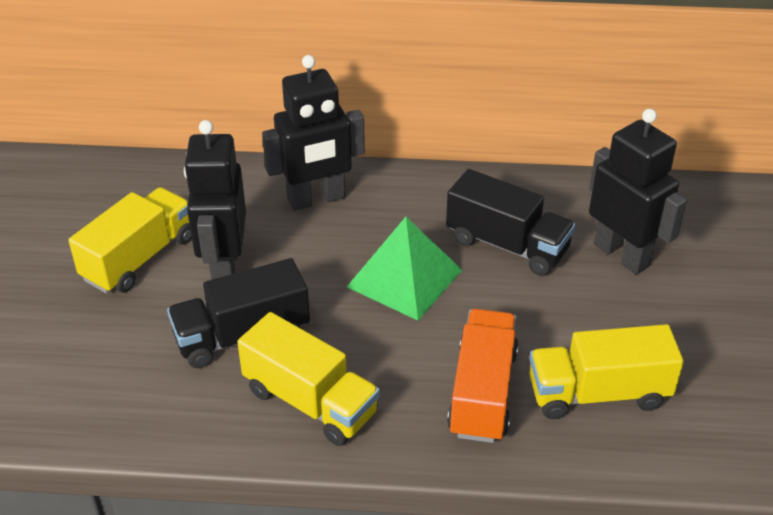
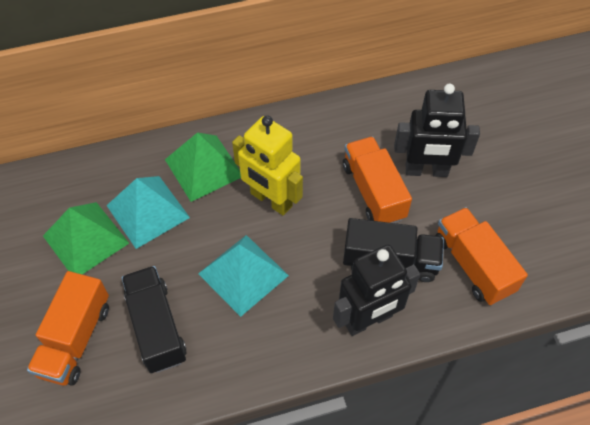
black robot: [184,120,246,280] [262,55,365,211] [589,109,687,275] = 3 -> [333,245,420,336] [394,83,480,177] = 2
green pyramid: [347,217,462,321] = 1 -> [43,202,129,274] [165,133,241,202] = 2
orange truck: [447,309,518,443] = 1 -> [27,271,109,386] [343,137,412,223] [435,207,528,305] = 3
turquoise pyramid: none = 0 -> [106,176,190,249] [198,235,289,317] = 2
yellow robot: none = 0 -> [232,116,303,216] = 1
yellow truck: [68,187,192,293] [237,312,380,446] [529,324,684,419] = 3 -> none = 0

